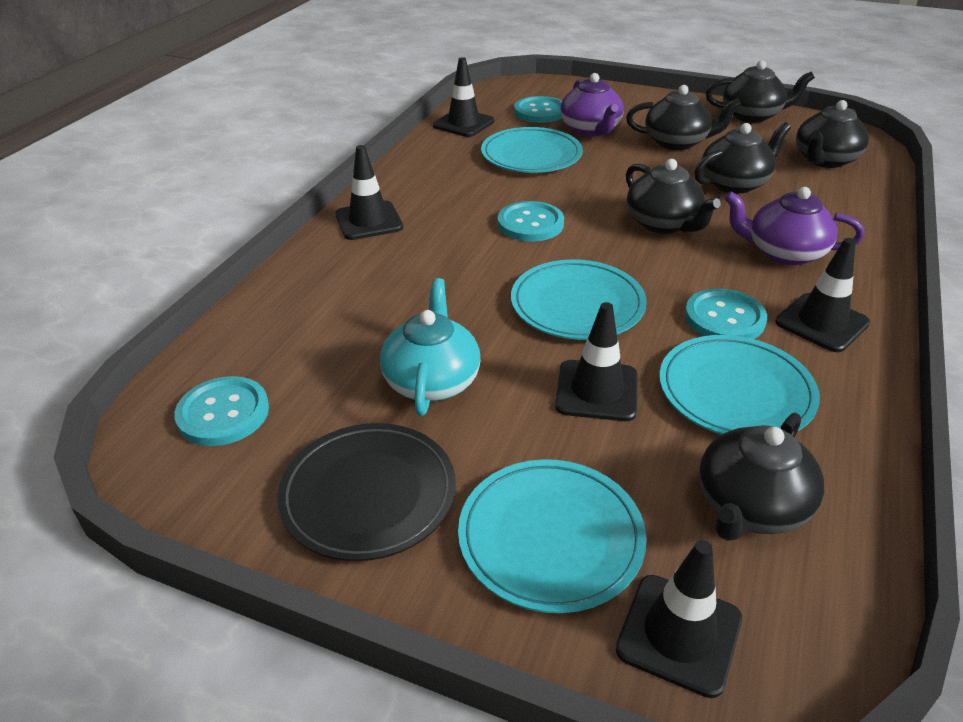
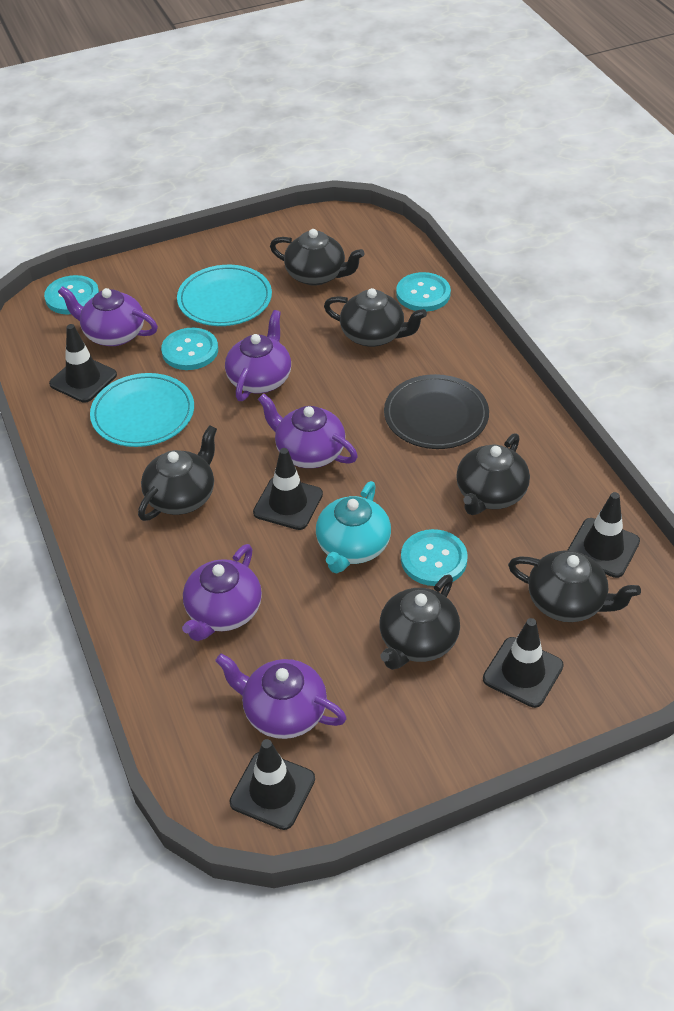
purple teapot: [560,73,624,137] [724,187,864,265] = 2 -> [58,286,158,346] [182,544,262,641] [215,653,347,739] [225,310,291,401] [258,393,358,468] = 5
turquoise plate: [458,459,647,613] [481,127,583,173] [511,259,647,340] [659,335,820,435] = 4 -> [90,373,194,447] [177,265,272,326] = 2

